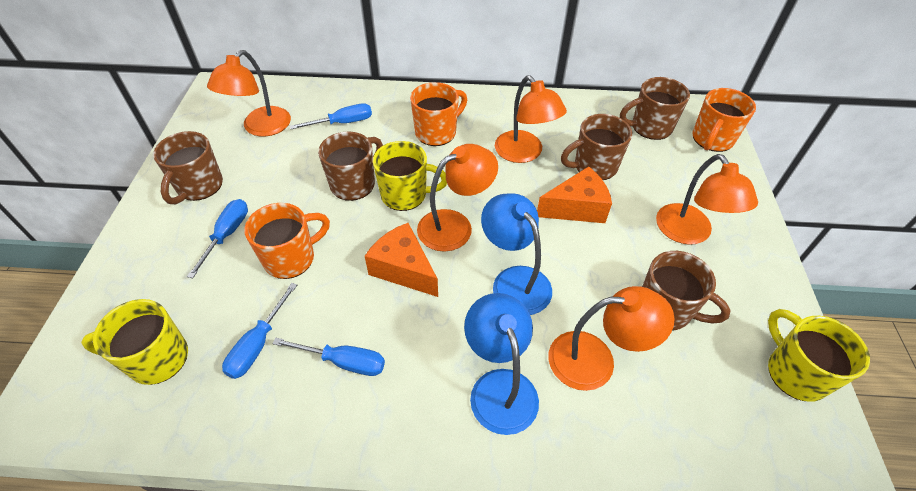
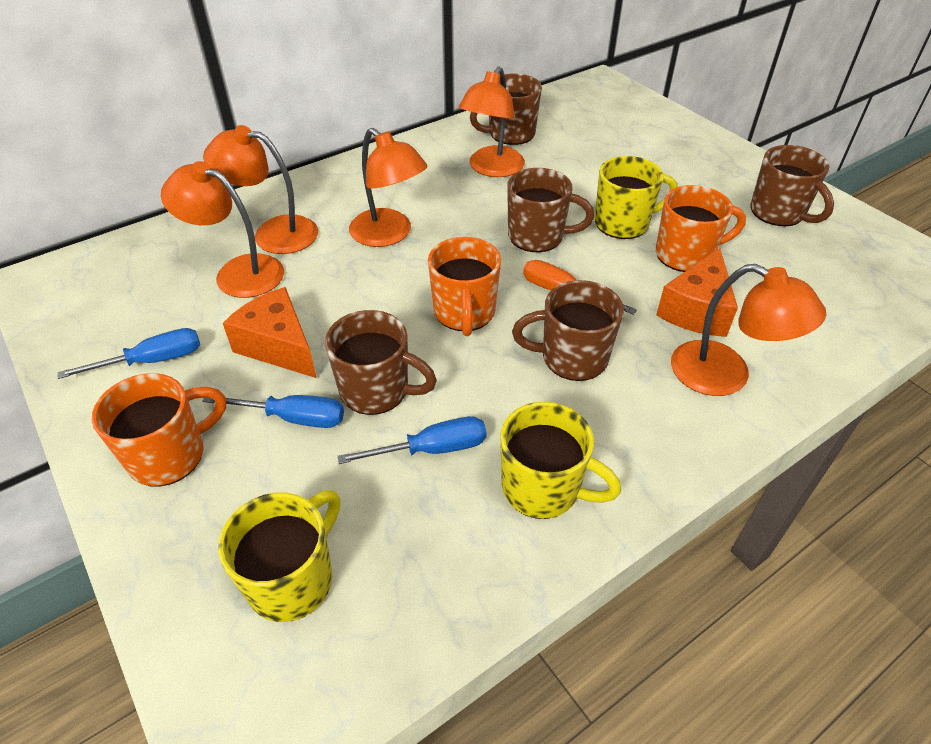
blue lamp: [464,293,539,435] [481,193,552,315] = 2 -> none = 0
blue screwdriver: [187,199,248,278] [222,283,297,379] [272,338,385,376] [290,103,372,129] = 4 -> [57,328,200,379] [203,395,344,428] [337,416,487,464] = 3
orange screwdriver: none = 0 -> [523,260,637,315] = 1

